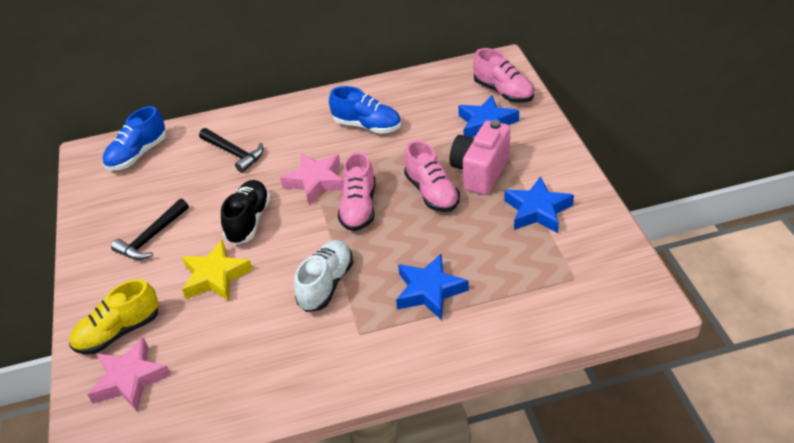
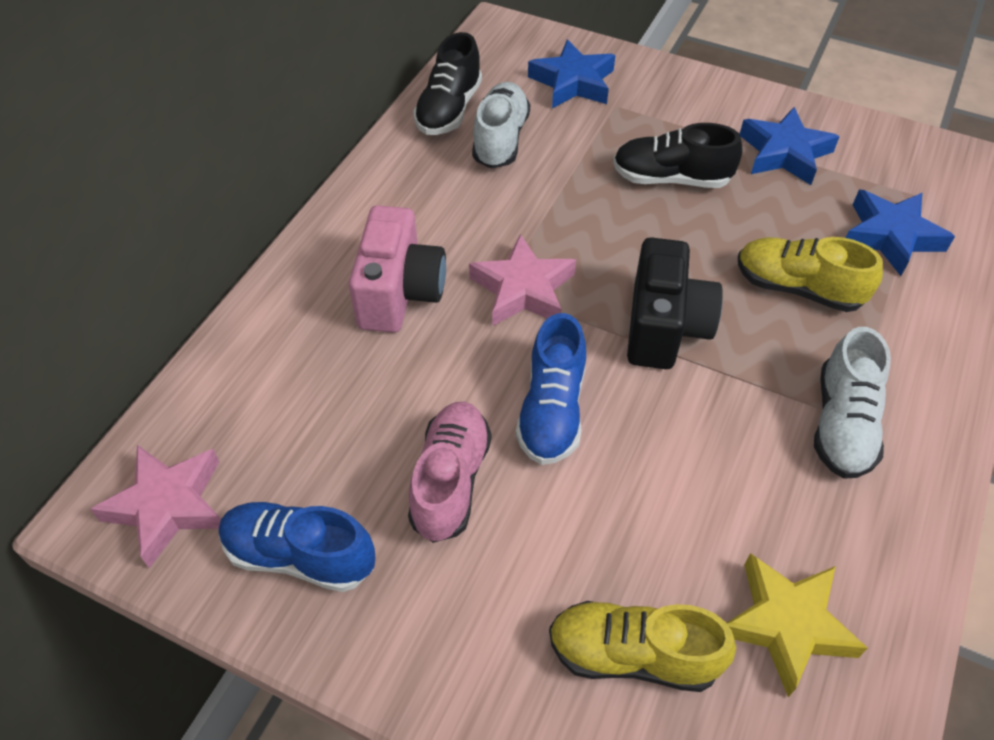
black camera: none = 0 -> [627,237,723,369] = 1
black hammer: [111,199,189,260] [199,128,264,173] = 2 -> none = 0
black shoe: [221,180,271,245] = 1 -> [413,32,482,135] [613,123,742,188] = 2
pink shoe: [338,152,375,231] [404,140,460,212] [473,48,534,103] = 3 -> [408,402,491,543] = 1
white shoe: [294,240,353,312] = 1 -> [472,82,530,169] [814,327,891,479] = 2
yellow shoe: [69,279,159,355] = 1 -> [549,601,736,692] [738,237,883,312] = 2

